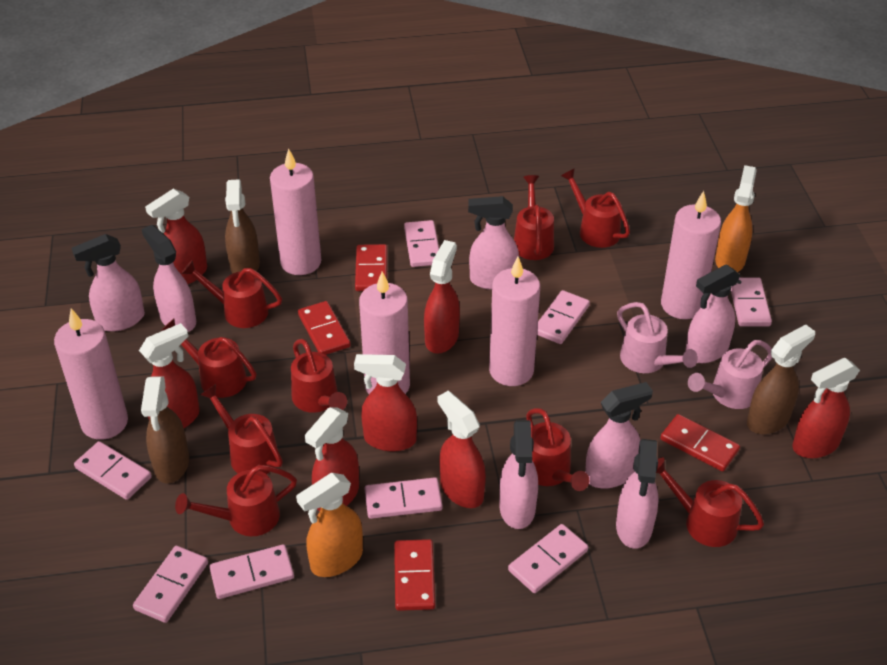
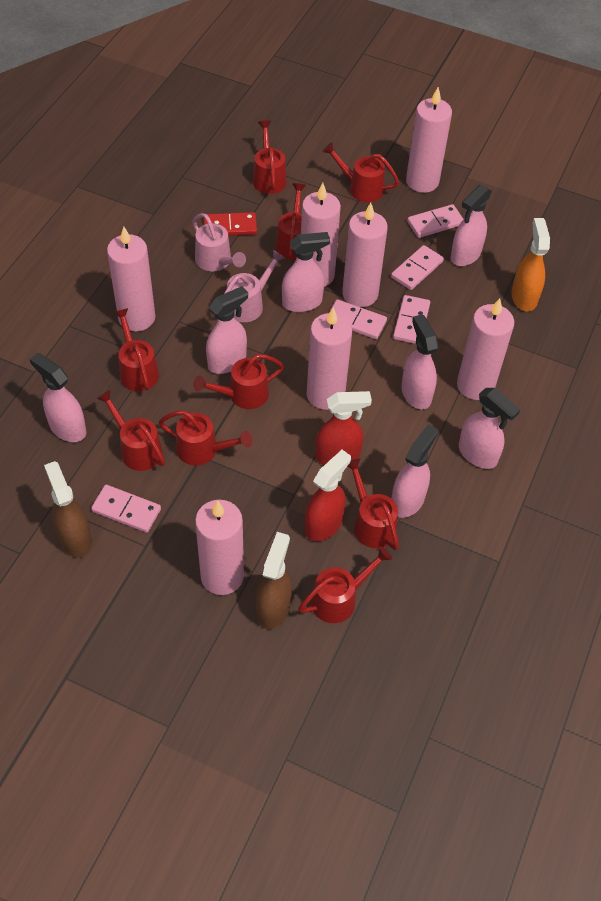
brown spray bottle: [141,376,189,483] [225,179,260,274] [747,324,815,434] = 3 -> [44,461,92,558] [256,532,292,629] = 2
orange spray bottle: [296,473,363,577] [715,165,757,272] = 2 -> [511,218,550,312] = 1
pink candle: [54,309,128,440] [270,148,321,275] [359,272,410,394] [489,257,540,386] [661,191,721,319] = 5 -> [107,226,155,332] [195,500,244,595] [301,183,341,287] [307,307,352,410] [342,203,388,307] [406,87,452,193] [457,298,514,400] = 7
pink domino: [74,441,152,500] [133,546,208,623] [209,544,294,599] [365,477,442,519] [404,220,439,267] [508,524,588,593] [537,290,590,344] [731,277,772,326] = 8 -> [91,485,161,533] [329,299,387,339] [391,245,444,290] [393,295,430,344] [407,204,463,238] = 5
red domino: [298,301,351,355] [355,244,387,291] [394,539,435,611] [660,414,740,472] = 4 -> [203,212,257,236] = 1
red spray bottle: [139,323,200,428] [145,188,207,284] [305,407,359,511] [354,354,417,452] [424,240,460,354] [438,391,486,508] [793,358,860,458] = 7 -> [305,450,351,541] [316,391,372,465] = 2

